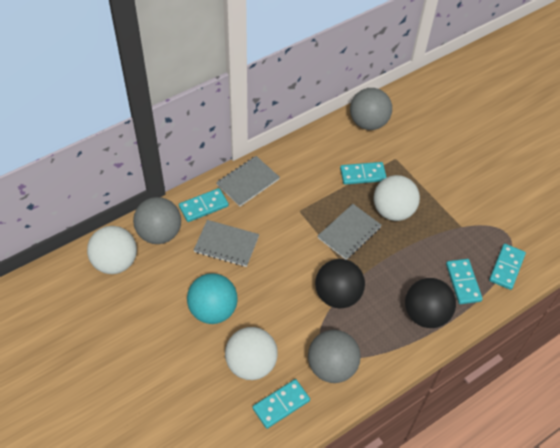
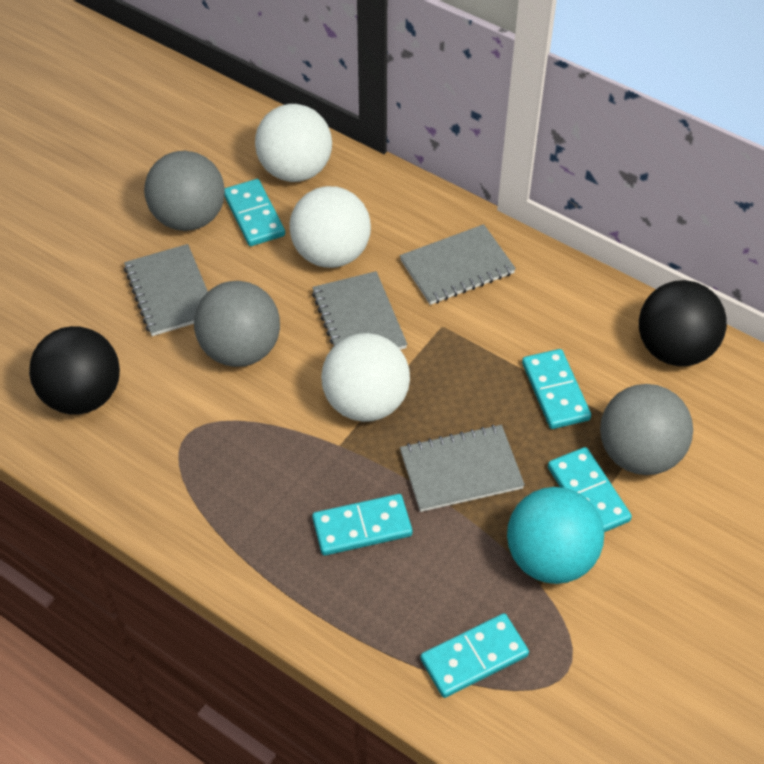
grey notebook: [194,220,259,267] [216,156,280,206] [318,204,382,260] = 3 -> [124,244,208,336] [312,271,407,350] [400,224,516,305] [400,424,525,512] = 4

